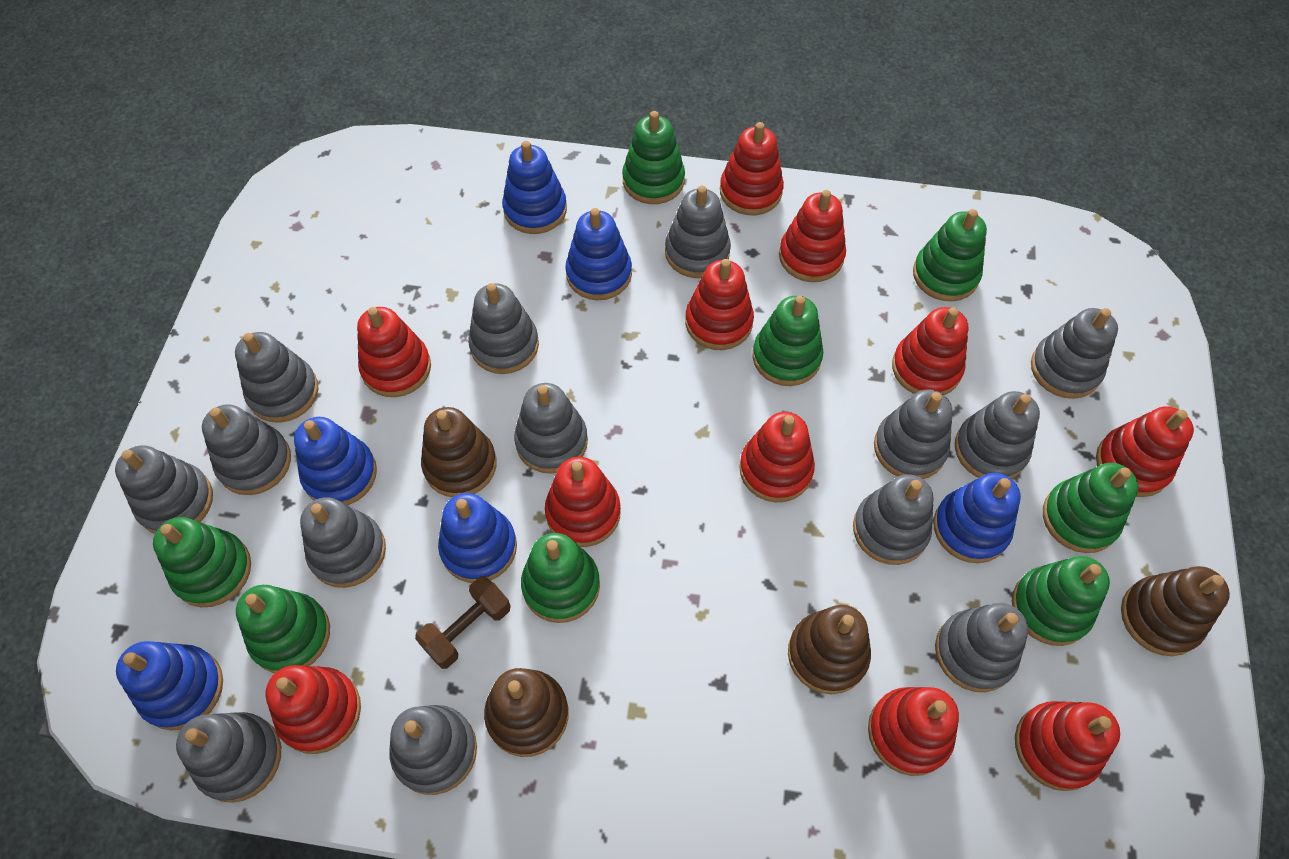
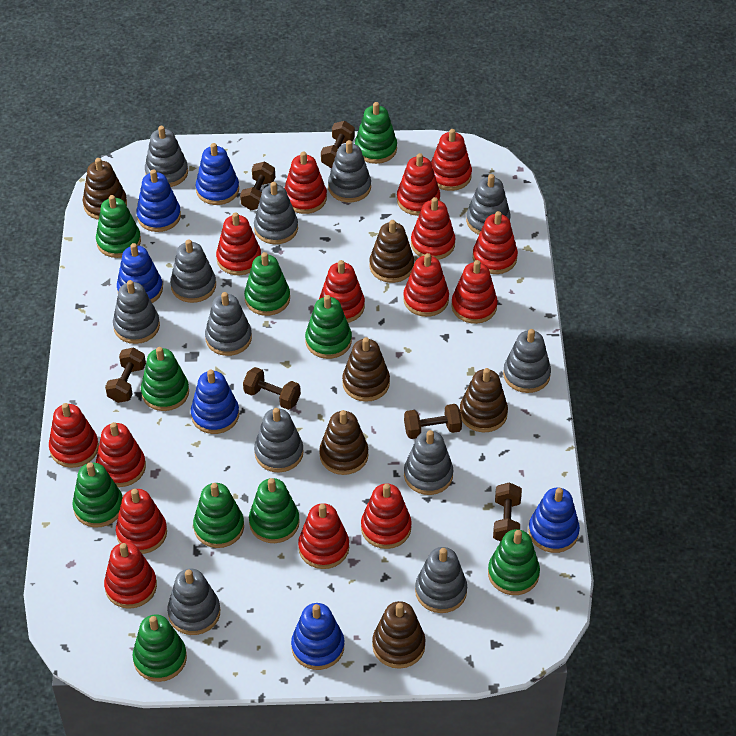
brown dumbbell: [415,576,511,669] = 1 -> [105,348,146,403] [240,162,275,210] [243,367,301,410] [321,121,355,168] [404,404,462,439] [493,482,522,542] = 6
brown stacking toy: [421,407,497,497] [484,668,569,757] [788,605,871,694] [1121,566,1230,656] = 4 -> [83,158,127,220] [319,410,368,475] [342,337,390,402] [369,220,414,283] [372,601,425,669] [460,368,508,432] = 6
green stacking toy: [153,517,251,607] [236,585,330,673] [521,533,600,623] [622,111,685,204] [753,296,823,386] [913,209,987,301] [1012,556,1110,646] [1043,463,1139,553] = 8 -> [72,462,123,528] [96,195,141,258] [132,614,187,682] [141,347,189,411] [193,483,244,548] [244,252,290,316] [249,478,300,543] [305,295,352,359] [355,102,397,164] [488,529,540,595] = 10
grey stacking toy: [115,445,213,534] [176,712,281,803] [202,404,291,495] [235,332,318,423] [300,497,386,588] [389,705,477,795] [468,283,539,374] [514,383,588,474] [665,186,731,278] [853,474,933,565] [874,389,952,479] [935,603,1028,692] [955,391,1040,479] [1031,308,1118,399] = 14 -> [113,280,160,344] [145,126,188,187] [167,569,220,635] [170,239,216,303] [205,292,252,356] [254,182,298,244] [254,408,304,473] [328,140,371,202] [404,430,453,495] [415,547,467,613] [466,174,511,235] [503,329,551,393] = 12
red stacking toy: [265,665,361,754] [357,307,431,397] [545,457,621,547] [685,259,754,350] [720,122,784,215] [739,412,815,502] [779,190,846,282] [868,687,959,776] [892,307,968,395] [1015,701,1120,791] [1096,406,1194,497] = 11 -> [49,403,99,468] [96,422,146,487] [104,542,157,609] [116,489,167,554] [216,212,261,275] [284,152,327,214] [298,503,349,569] [319,260,365,323] [361,484,412,549] [397,153,440,216] [403,253,449,317] [411,197,455,260] [431,129,472,191] [451,260,498,324] [473,211,518,274] = 15

